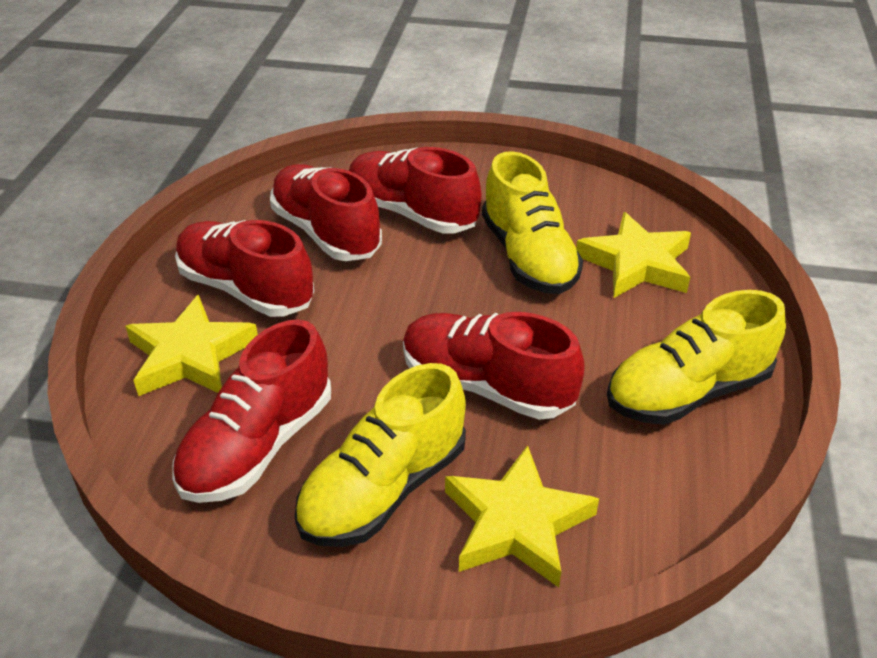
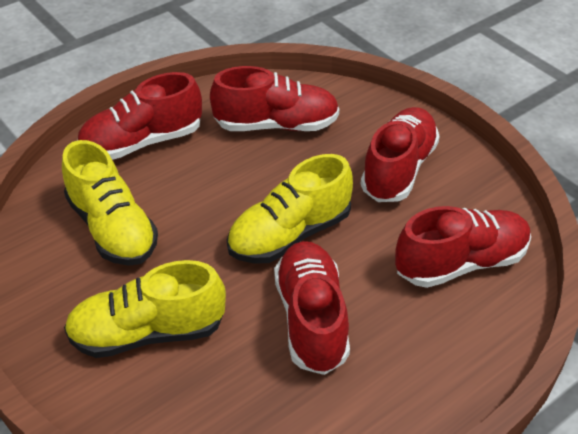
yellow star: [125,295,258,396] [445,445,599,587] [576,212,691,298] = 3 -> none = 0

